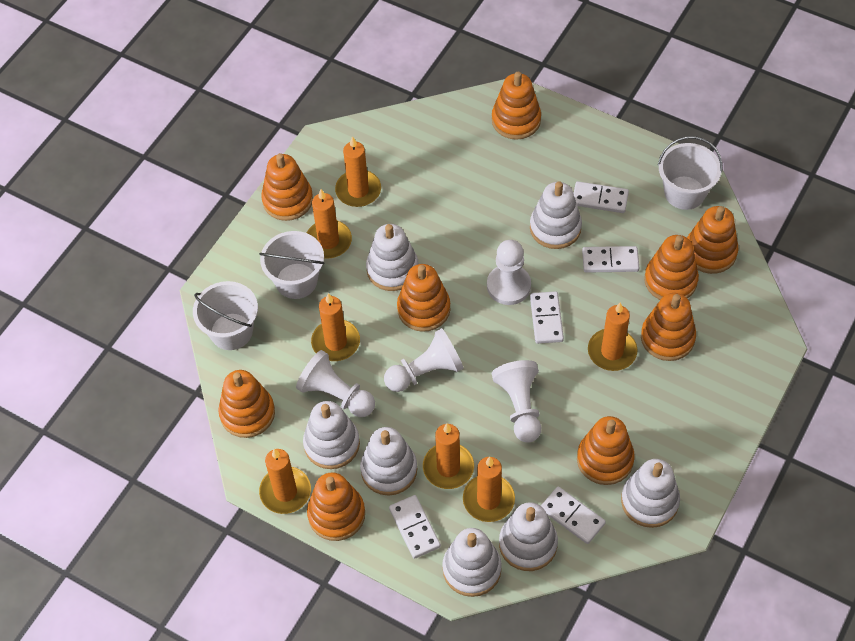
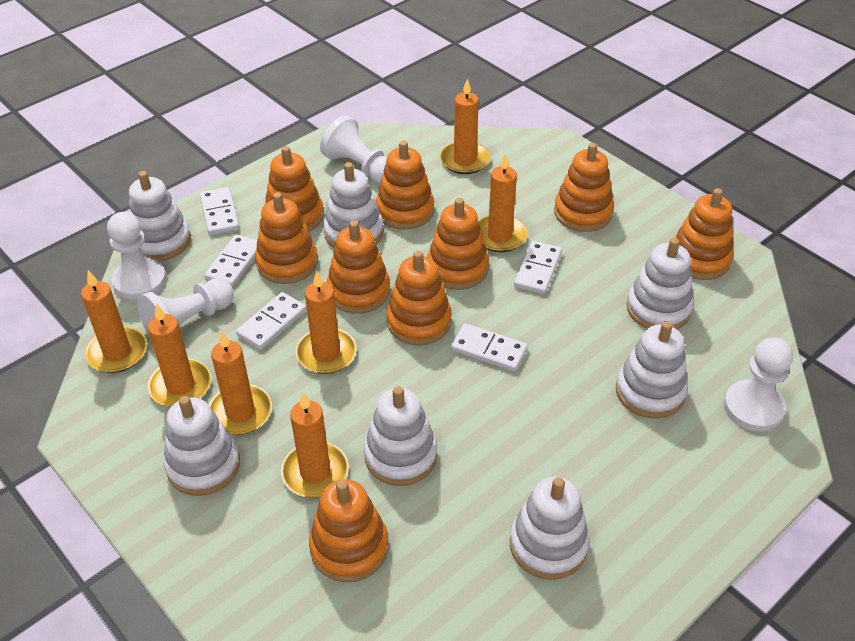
white bucket: [193,281,258,350] [259,231,325,299] [658,136,723,210] = 3 -> none = 0

